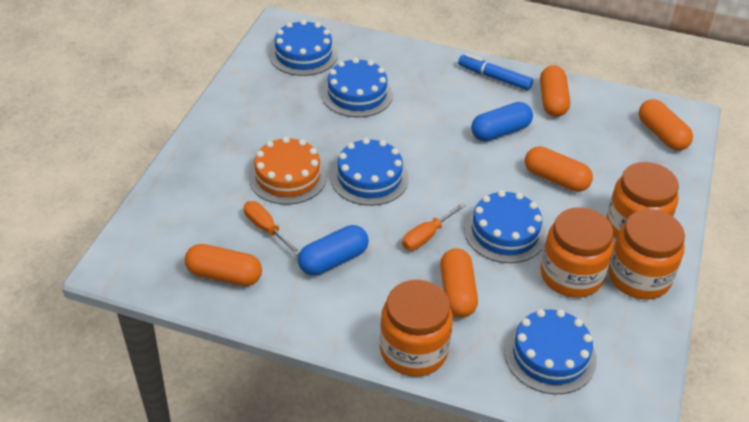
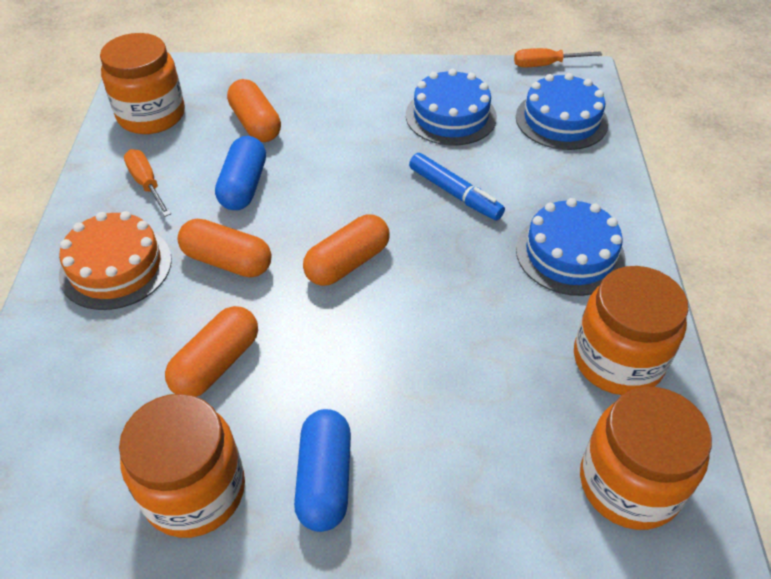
blue cake: [269,20,338,76] [321,58,393,117] [331,138,409,206] [464,190,546,263] [504,309,597,394] = 5 -> [406,69,497,146] [516,73,608,150] [516,198,626,296] = 3
orange capsule: [185,244,262,286] [440,248,478,318] [525,146,593,192] [540,65,570,117] [639,99,693,151] = 5 -> [165,306,258,397] [178,219,271,277] [227,79,281,142] [303,214,390,286] = 4

